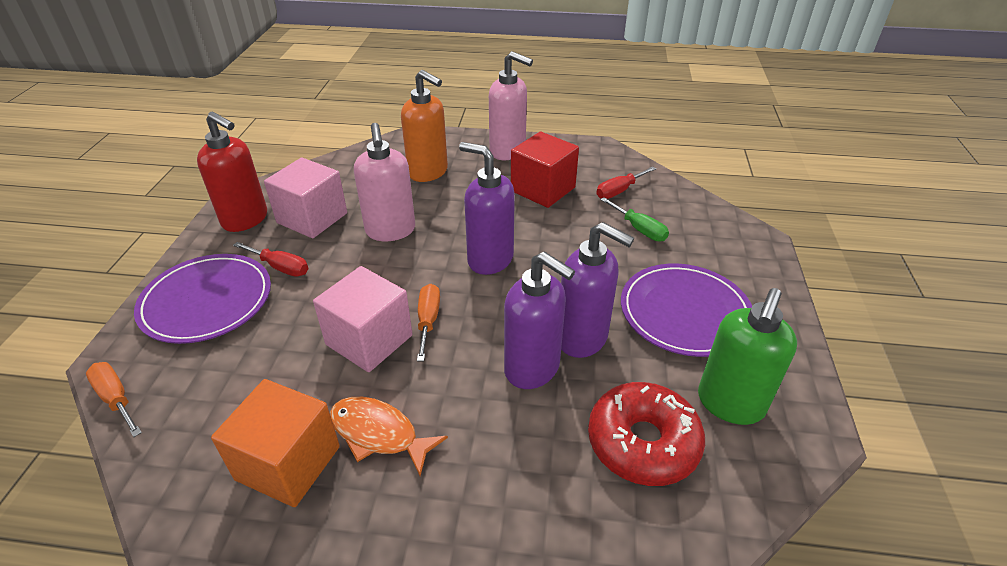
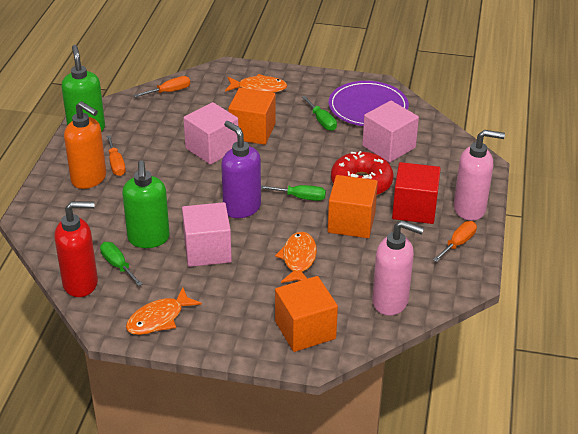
green screwdriver: [600,197,669,242] = 1 -> [100,242,143,286] [261,185,326,201] [302,96,337,131] = 3
green soap dispenser: [698,288,797,425] = 1 -> [61,45,105,132] [122,160,170,248] = 2
orange cube: [211,379,340,507] = 1 -> [228,88,275,145] [275,276,338,352] [328,175,378,238] = 3
orange fish: [330,397,448,476] = 1 -> [126,287,202,335] [225,74,287,93] [275,232,317,283] = 3
orange screwdriver: [86,362,142,437] [417,284,440,361] = 2 -> [106,135,126,176] [134,76,190,97] [433,221,477,262] = 3
pink cube: [264,158,347,238] [313,266,413,372] = 2 -> [182,202,232,267] [183,102,238,165] [362,101,419,163] = 3
purple plate: [134,254,271,344] [621,264,752,357] = 2 -> [329,81,409,126] = 1
purple soap dispenser: [459,142,515,275] [504,252,575,389] [561,222,634,358] = 3 -> [221,121,261,218] = 1
red screwdriver: [233,242,309,277] [596,166,656,199] = 2 -> none = 0

